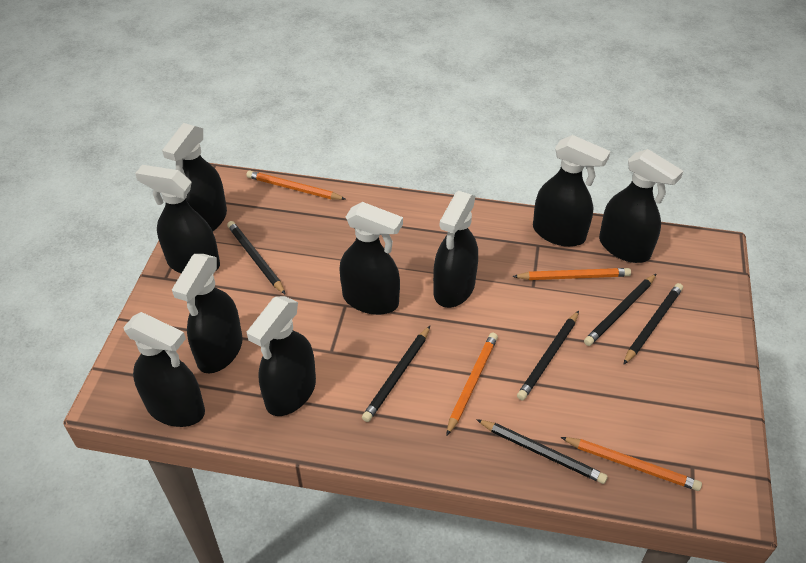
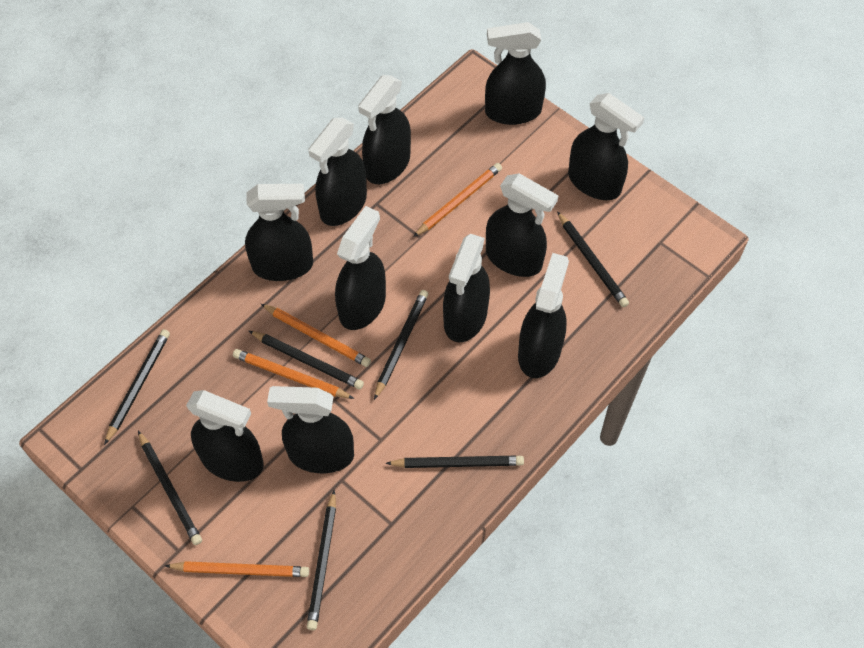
black pencil: [227,221,286,295] [362,326,430,422] [476,419,608,484] [517,311,579,400] [584,274,656,346] [623,283,683,365] = 6 -> [104,329,170,445] [138,431,202,545] [249,331,364,389] [307,490,336,630] [374,290,428,400] [385,456,524,468] [557,211,629,307] = 7
black spray bottle: [123,312,205,427] [135,165,220,273] [162,123,227,231] [172,254,243,373] [247,296,316,416] [340,202,403,315] [433,191,478,308] [533,135,611,247] [599,149,683,263] = 9 -> [186,390,264,482] [245,184,313,281] [267,386,354,473] [308,118,367,226] [335,206,386,330] [358,75,411,184] [443,234,490,343] [485,22,546,125] [486,173,559,277] [518,253,569,378] [568,93,644,200] = 11

